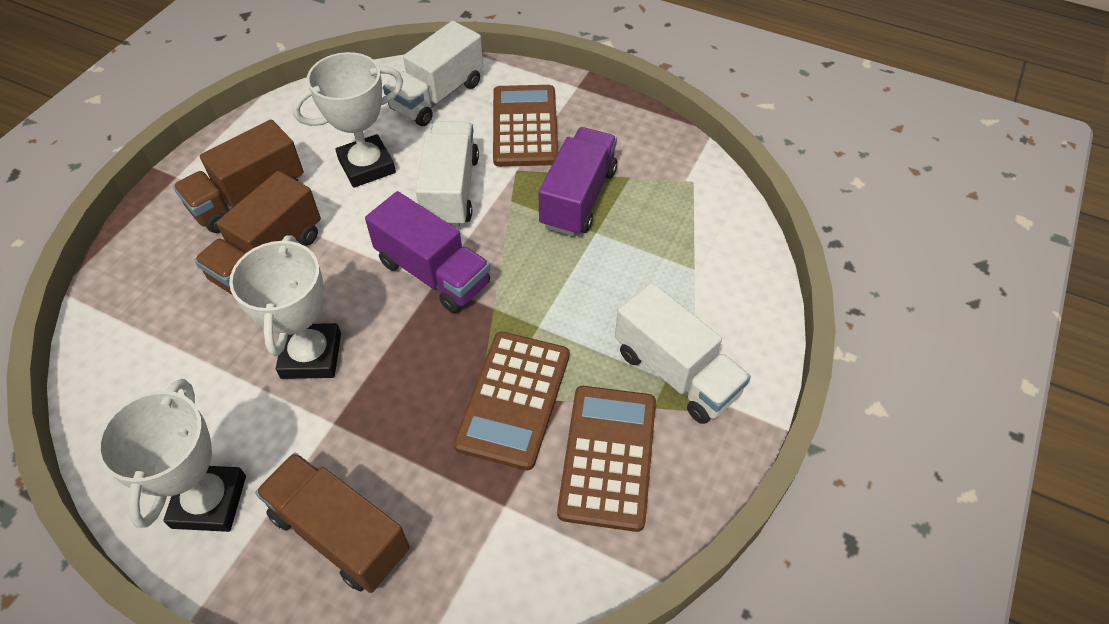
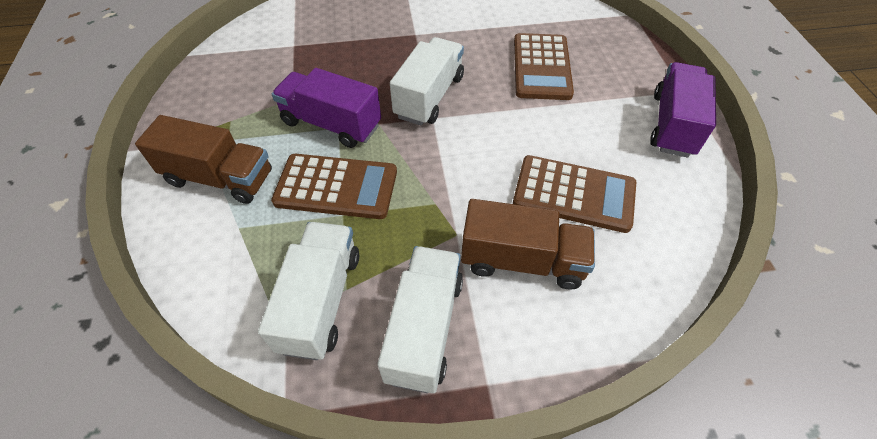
brown truck: [173,119,304,233] [194,171,321,295] [255,453,410,593] = 3 -> [135,115,272,204] [461,199,595,290] = 2
white trophy: [97,379,246,532] [229,236,341,379] [292,52,403,188] = 3 -> none = 0

